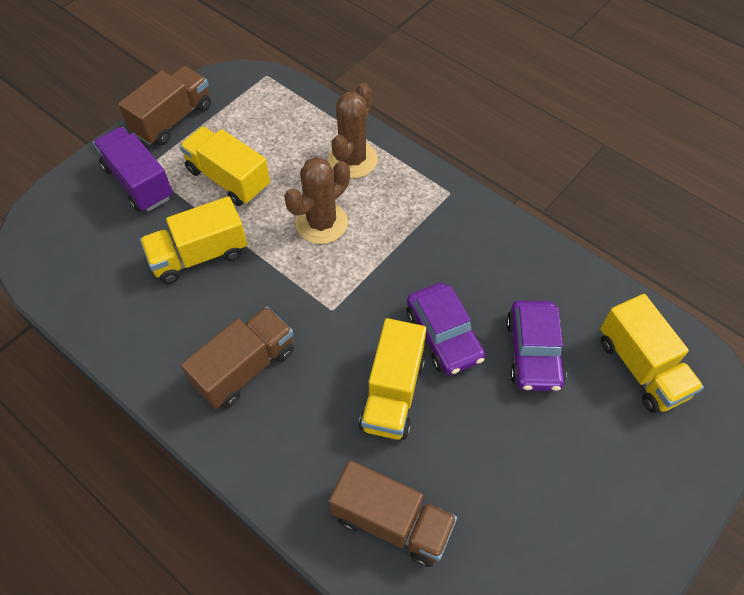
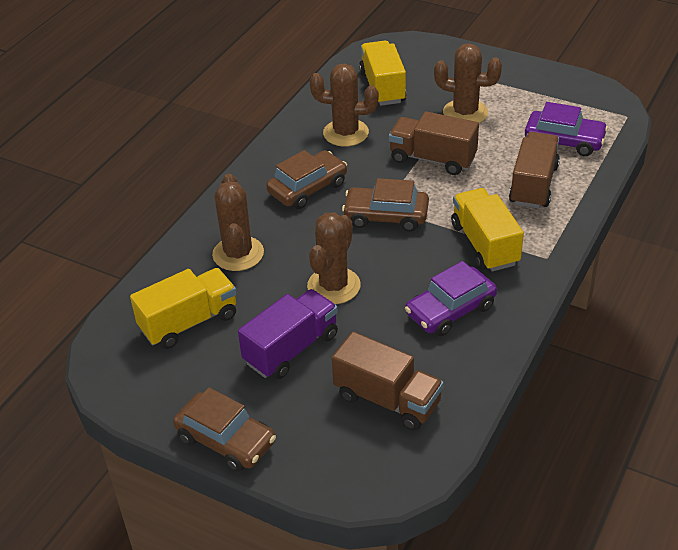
brown cactus: [284,157,350,244] [328,83,378,178] = 2 -> [212,174,264,271] [307,213,360,304] [310,64,379,147] [434,43,502,123] = 4
brown car: none = 0 -> [173,387,276,472] [266,150,347,209] [342,178,429,232] = 3
yellow truck: [140,196,247,284] [179,126,270,206] [359,318,426,440] [600,294,704,413] = 4 -> [130,268,237,349] [359,41,406,106] [451,188,524,272] = 3

